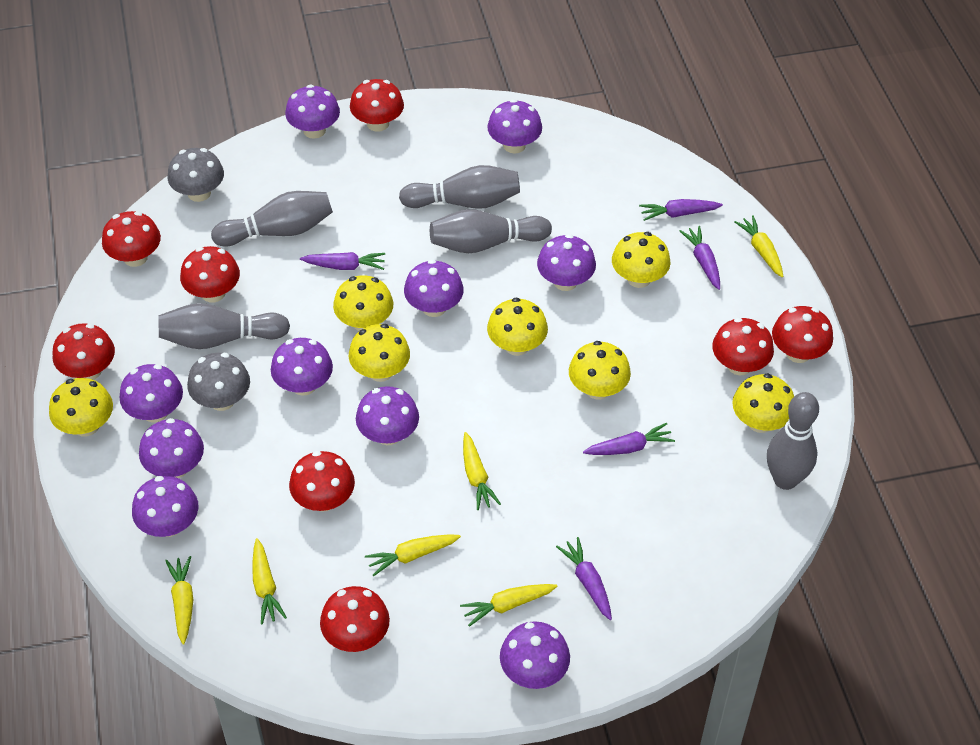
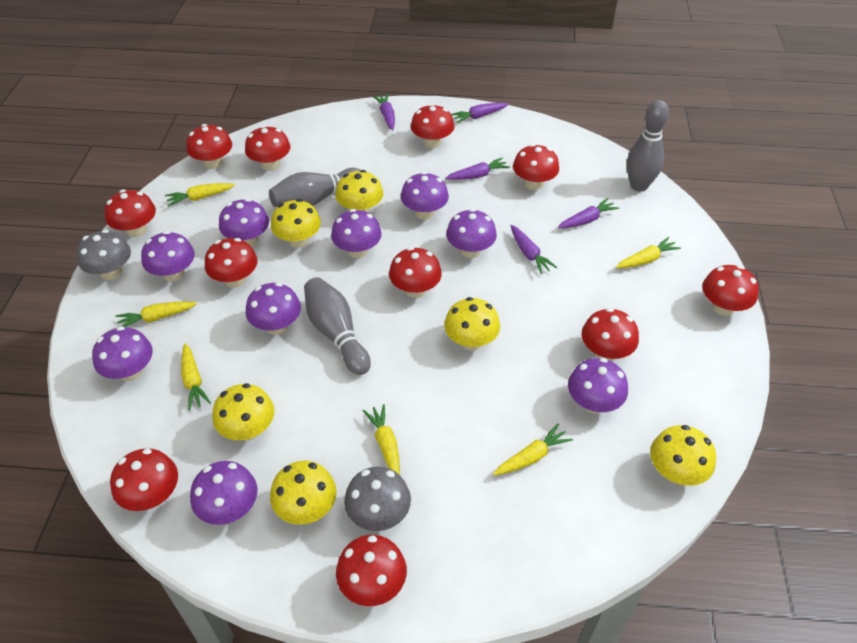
grey bowling pin: [159,303,290,349] [211,191,333,246] [399,165,520,209] [430,209,552,253] [767,392,819,490] = 5 -> [269,168,361,207] [304,277,371,375] [627,100,669,192] = 3
purple mushroom: [120,364,183,423] [132,476,198,537] [139,418,204,478] [271,338,333,396] [285,85,340,139] [356,386,419,445] [404,260,464,317] [487,99,542,154] [500,621,570,689] [537,234,596,291] = 10 -> [92,326,153,381] [141,231,195,282] [190,461,257,525] [219,199,269,246] [246,282,301,334] [331,209,382,258] [401,172,449,220] [446,208,497,258] [568,358,628,413] = 9
red mushroom: [52,323,115,380] [102,211,161,267] [180,246,240,302] [289,451,355,511] [320,586,390,652] [350,79,404,132] [712,318,774,375] [772,306,833,363] = 8 -> [104,190,156,237] [110,448,178,511] [187,124,232,169] [205,238,257,288] [245,126,290,171] [336,535,407,606] [389,247,442,298] [411,104,454,148] [513,144,559,190] [582,308,639,361] [702,265,759,316] = 11
yellow mushroom: [49,378,113,437] [333,275,393,331] [349,324,410,382] [487,298,548,356] [569,341,631,400] [612,232,670,288] [732,374,794,433] = 7 -> [212,383,274,440] [270,461,337,525] [271,199,321,248] [335,170,383,213] [444,297,500,351] [650,425,716,486] = 6

